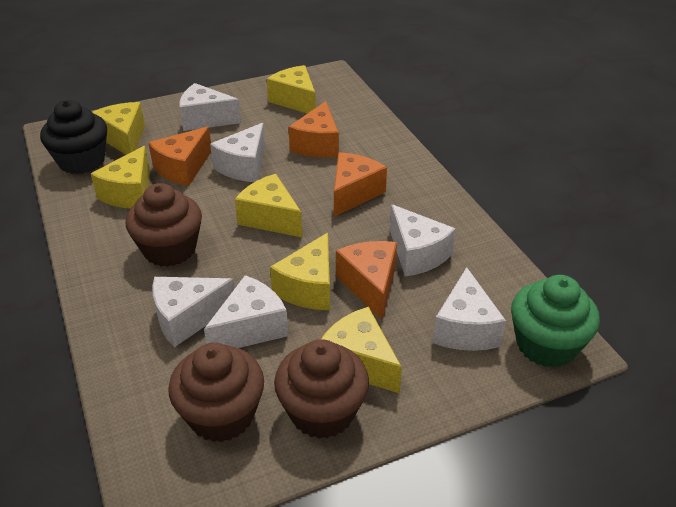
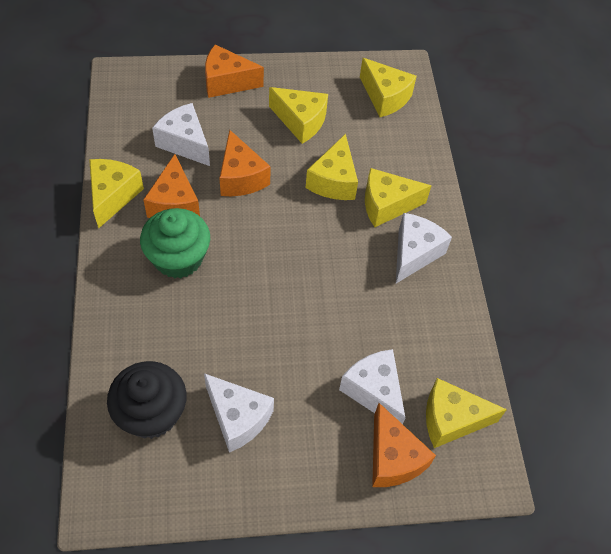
brown cupcake: [126,183,202,267] [168,343,264,442] [274,339,369,439] = 3 -> none = 0
white cheese: [152,277,235,347] [179,83,241,131] [204,275,288,348] [210,123,265,182] [390,204,456,277] [433,267,506,351] = 6 -> [152,103,210,166] [204,373,274,453] [339,349,405,424] [396,213,452,283] = 4

